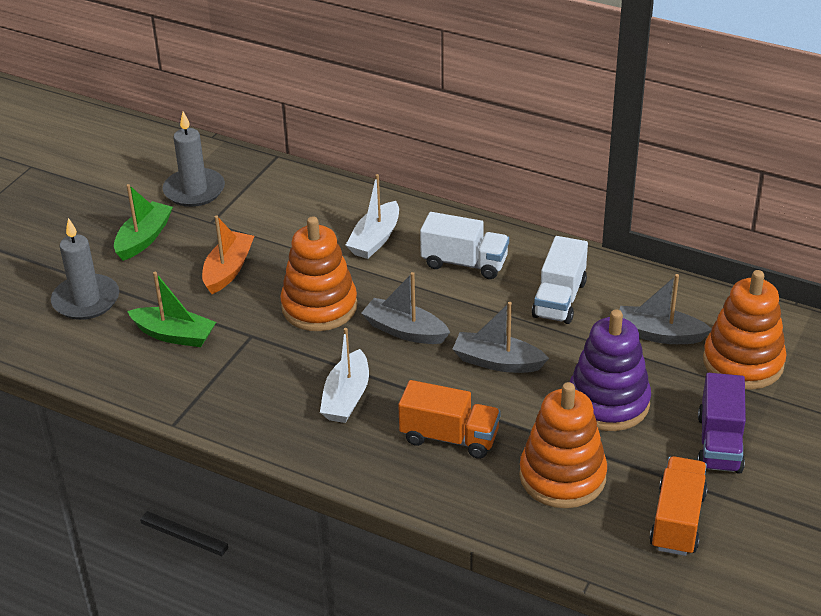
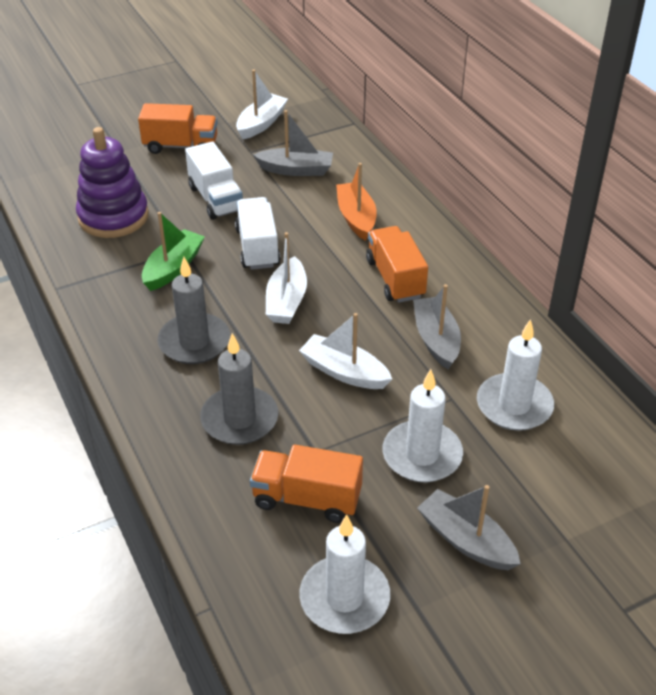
green boat: [114,184,173,261] [127,272,216,347] = 2 -> [142,212,205,291] = 1
orange stacking toy: [280,217,358,331] [519,382,607,508] [703,270,786,390] = 3 -> none = 0
orange truck: [398,380,501,459] [649,456,708,556] = 2 -> [138,103,217,154] [250,445,363,523] [366,226,428,303] = 3
purple truck: [697,373,746,474] = 1 -> none = 0
white boat: [320,328,369,423] [345,174,399,259] = 2 -> [236,70,288,139] [266,232,307,324] [299,313,392,389] = 3
white candle: none = 0 -> [299,514,391,634] [383,369,463,482] [477,319,554,431] = 3

